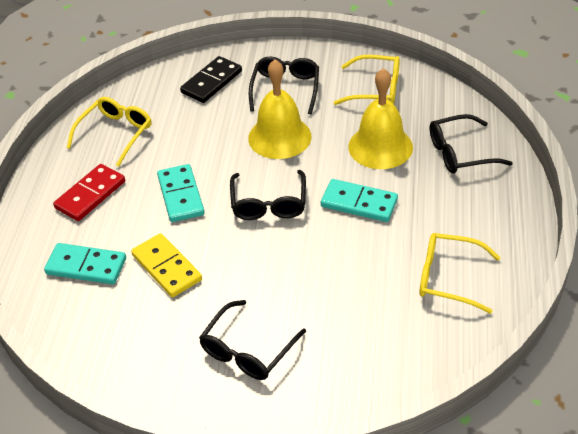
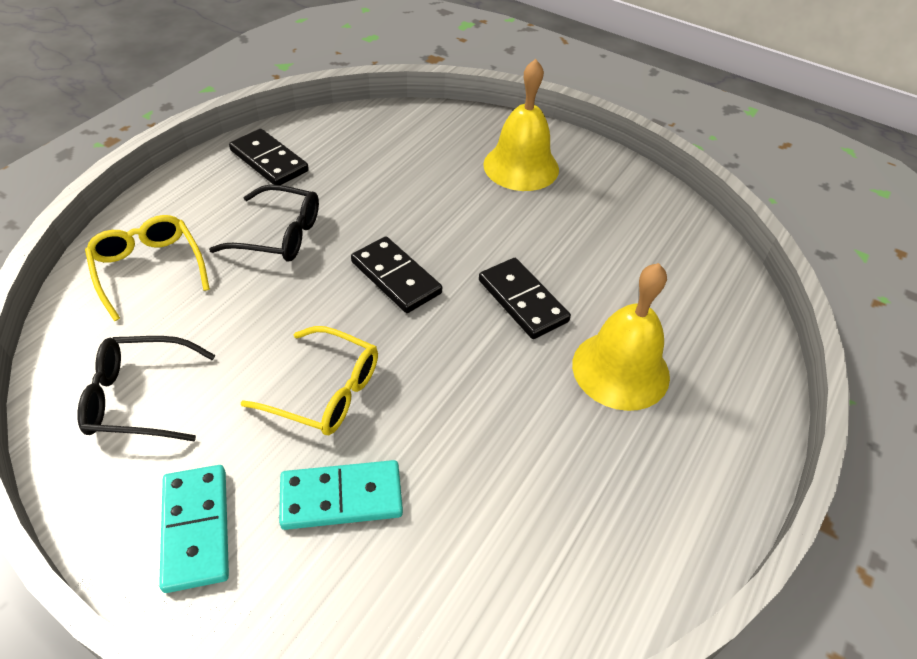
black domino: [180,56,242,103] = 1 -> [229,129,309,185] [351,236,442,313] [479,258,571,339] = 3
black glasses: [199,300,306,380] [230,170,306,220] [249,56,319,115] [430,114,513,174] = 4 -> [77,336,216,441] [209,184,319,262] = 2
red domino: [53,164,125,221] = 1 -> none = 0
turquoise domino: [44,243,126,284] [157,164,205,222] [321,179,398,222] = 3 -> [159,465,229,593] [279,460,403,530] = 2
yellow domino: [131,233,202,297] = 1 -> none = 0
yellow glasses: [67,97,151,166] [333,55,400,105] [419,233,501,314] = 3 -> [85,215,210,321] [241,326,378,435] = 2

